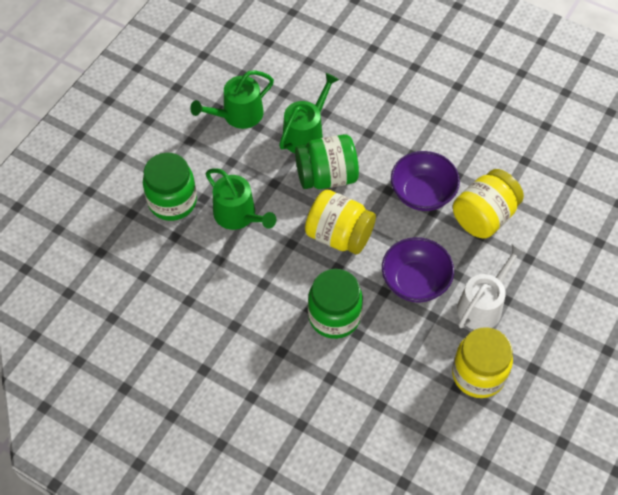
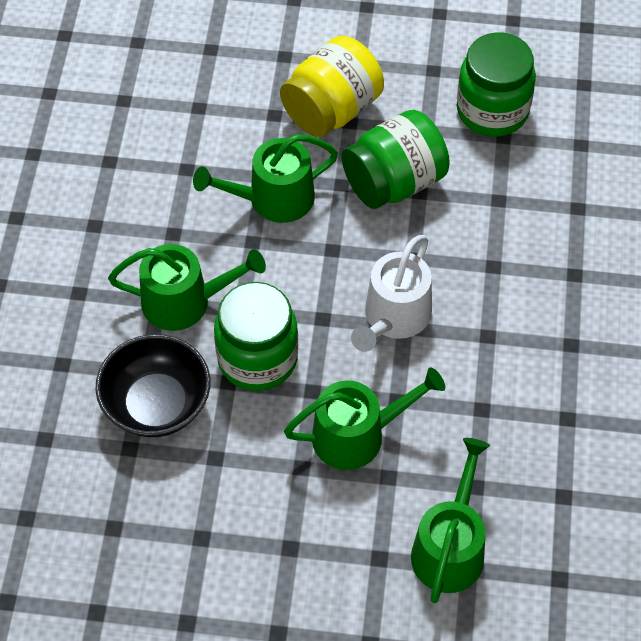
black bowl: none = 0 -> [95,334,210,437] = 1
green watering can: [190,70,274,129] [206,168,276,230] [279,73,339,153] = 3 -> [108,244,266,331] [193,134,338,223] [284,367,445,470] [411,438,490,603] = 4
purple bowl: [382,237,454,303] [391,151,460,211] = 2 -> none = 0
yellow jar: [305,190,376,255] [452,327,513,398] [453,169,524,239] = 3 -> [280,36,384,137] = 1

